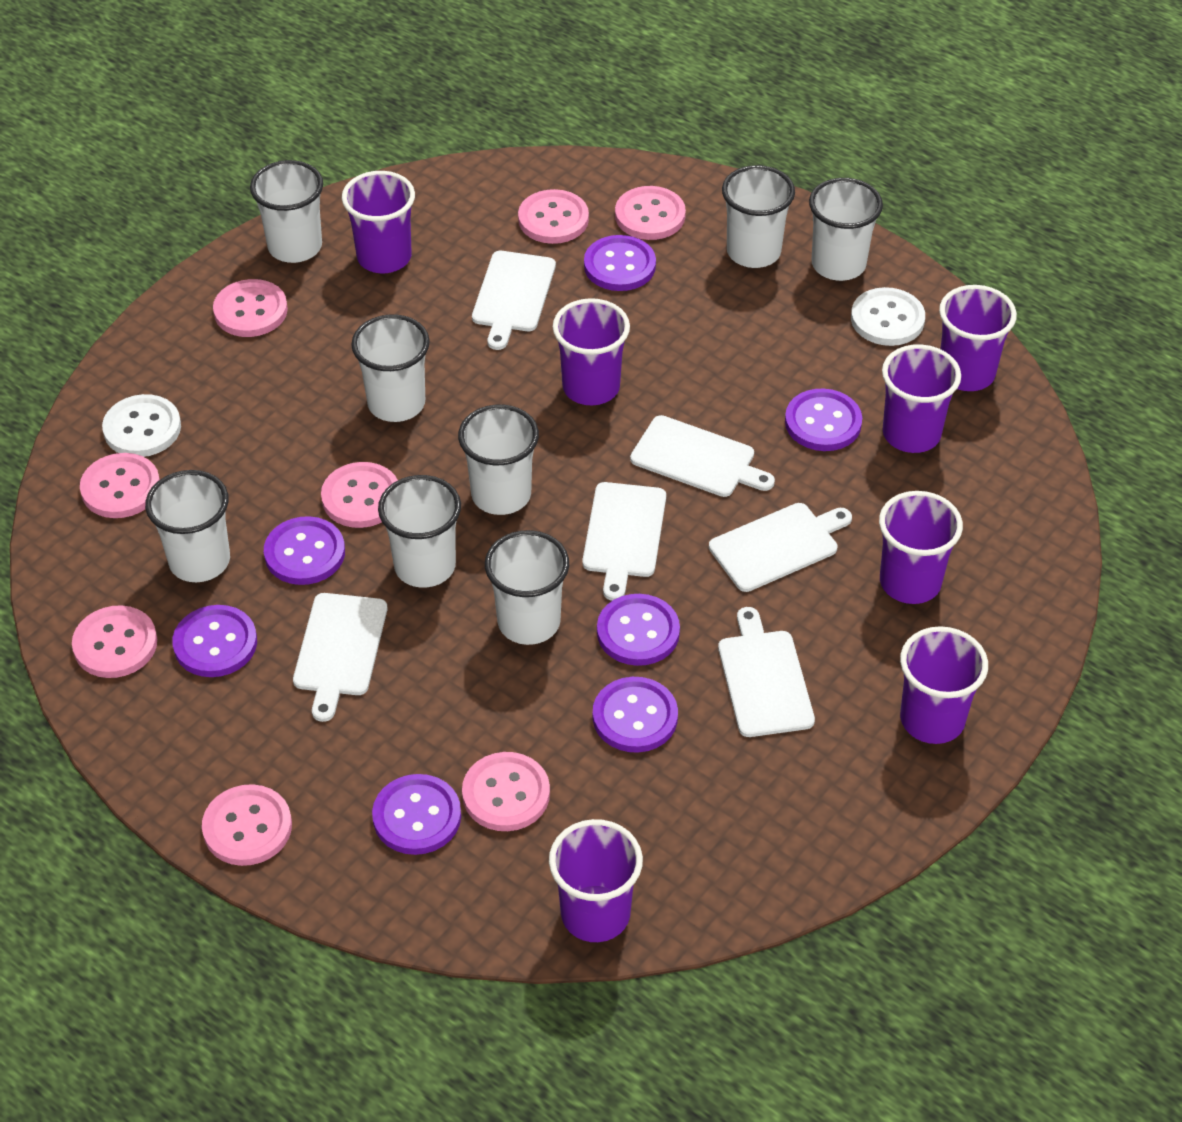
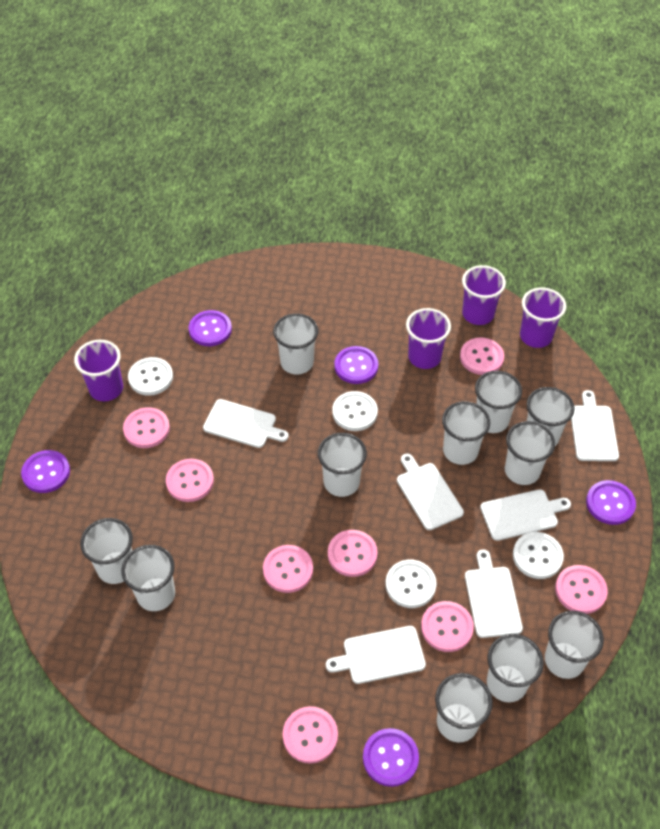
purple button: [172,605,257,677] [264,516,345,585] [372,774,461,855] [584,235,656,291] [593,677,678,753] [597,594,680,666] [785,389,862,451] = 7 -> [21,450,70,493] [189,310,232,346] [334,346,378,384] [363,728,419,787] [586,480,636,525] = 5
purple cup: [342,171,415,273] [549,819,643,942] [553,298,630,405] [879,491,963,604] [882,344,961,453] [900,626,988,744] [939,285,1017,391] = 7 -> [74,340,123,401] [406,308,451,369] [462,265,506,325] [520,288,566,348] = 4
white button: [102,394,181,457] [851,287,925,346] = 2 -> [128,357,173,396] [332,391,378,431] [386,560,437,608] [513,532,564,579] = 4
white cup: [145,470,230,582] [250,160,323,263] [351,314,430,422] [378,475,461,588] [458,404,539,515] [485,530,569,645] [722,165,795,268] [809,178,883,281] = 8 -> [80,518,133,584] [121,545,175,611] [273,313,319,374] [318,433,367,497] [435,673,493,743] [442,401,490,465] [475,371,522,433] [487,634,544,702] [505,421,555,485] [527,387,575,446] [545,611,604,679] = 11

